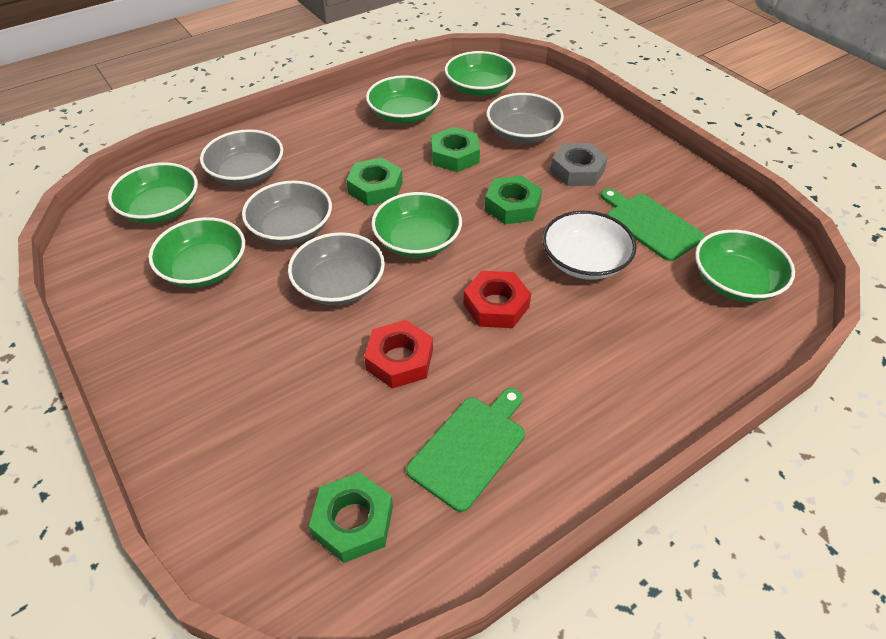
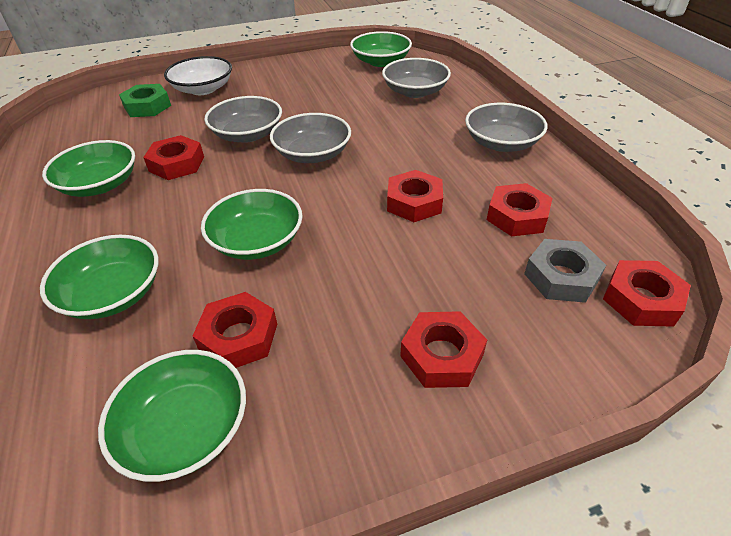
green bowl: [108,162,198,224] [148,217,245,288] [366,75,441,124] [371,192,462,258] [445,51,516,96] [695,230,795,302] = 6 -> [40,235,159,319] [42,140,135,197] [98,350,246,482] [201,189,303,260] [350,31,412,67] = 5
green cutting board: [406,388,525,512] [601,189,705,261] = 2 -> none = 0
green nut: [309,472,393,563] [347,158,403,206] [431,127,480,172] [485,175,542,224] = 4 -> [119,84,171,117] = 1
red nut: [364,320,433,389] [463,271,531,328] = 2 -> [143,135,204,180] [193,292,277,368] [387,170,443,222] [400,311,487,388] [487,183,552,236] [603,260,691,327] = 6

